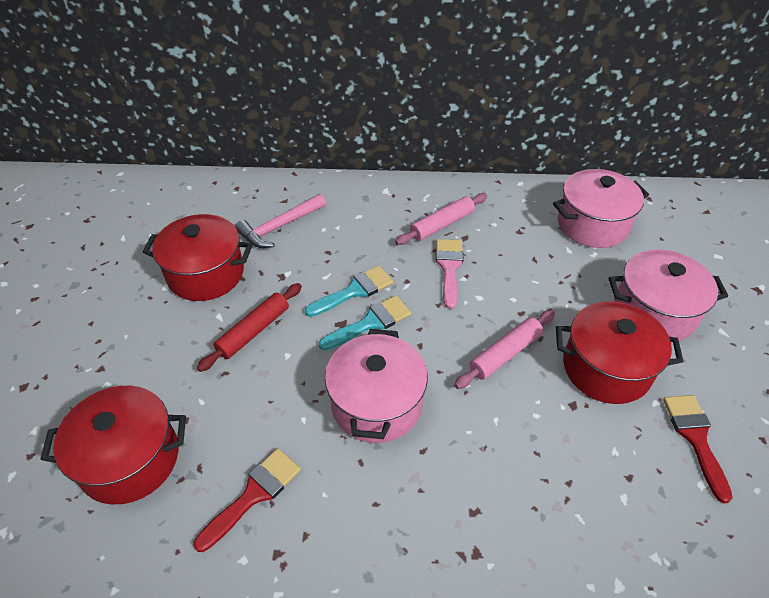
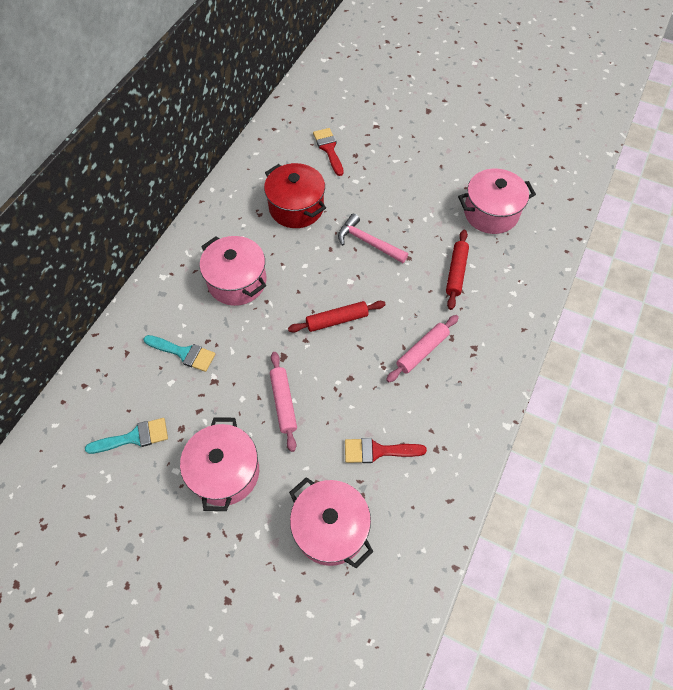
pink brush: [436,239,464,309] = 1 -> none = 0
pink pot: [325,329,428,443] [553,169,649,248] [608,249,728,341] = 3 -> [180,417,259,511] [200,236,266,306] [289,477,374,568] [458,169,536,234] = 4
red pot: [40,386,186,504] [143,214,252,301] [556,301,683,404] = 3 -> [264,163,326,228] = 1
red rolling pin: [197,283,302,372] = 1 -> [288,301,386,333] [446,230,469,310] = 2

